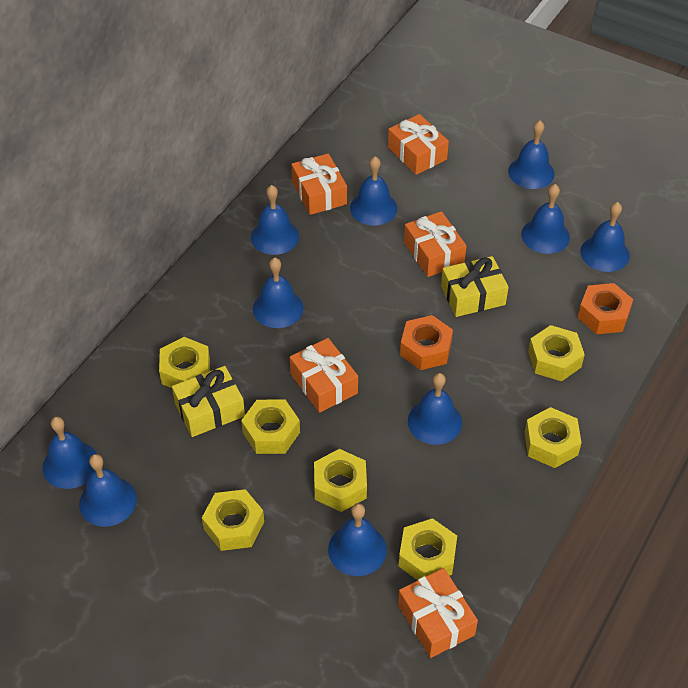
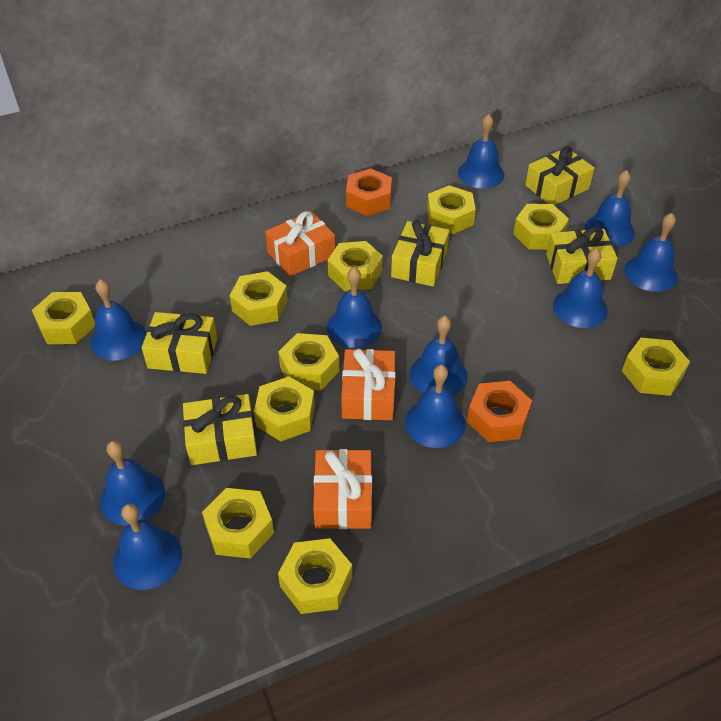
orange gift: [290,338,358,413] [291,153,347,215] [388,114,449,175] [398,568,478,658] [404,211,466,277] = 5 -> [265,211,335,277] [313,449,372,529] [341,349,395,420] = 3
yellow gift: [172,366,245,437] [441,256,509,317] = 2 -> [142,312,217,374] [183,394,257,465] [391,220,450,287] [525,146,594,205] [546,226,618,284] = 5
yellow nut: [159,337,210,388] [202,489,264,551] [241,399,300,454] [314,449,367,512] [399,518,457,580] [525,407,581,468] [528,325,585,381] = 7 -> [32,292,95,344] [202,488,274,559] [230,271,288,326] [254,377,315,441] [278,333,340,390] [278,538,352,614] [328,241,383,291] [427,185,476,234] [513,204,569,250] [622,338,690,396] = 10

